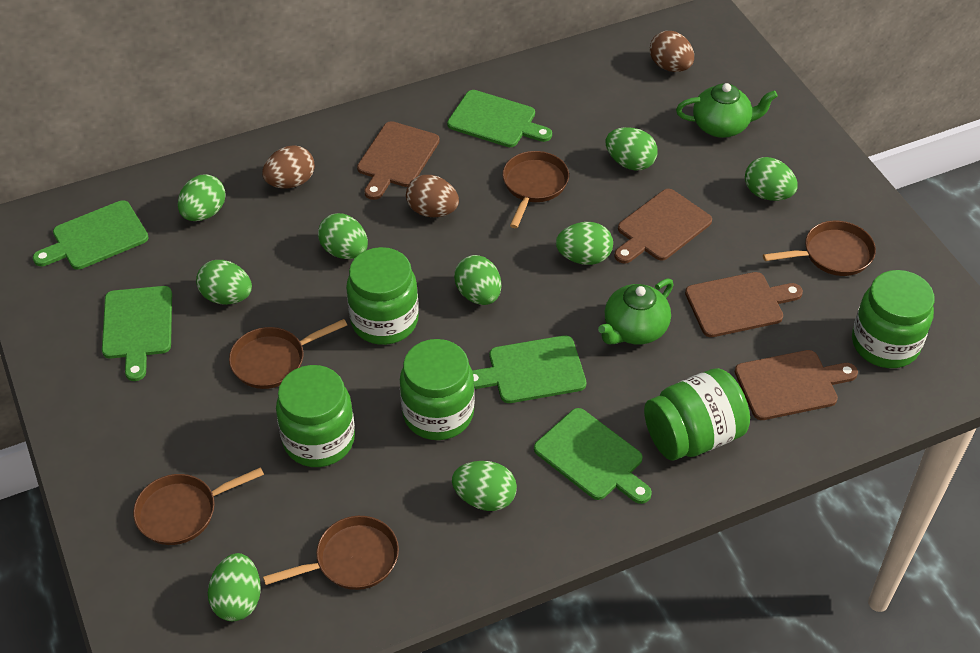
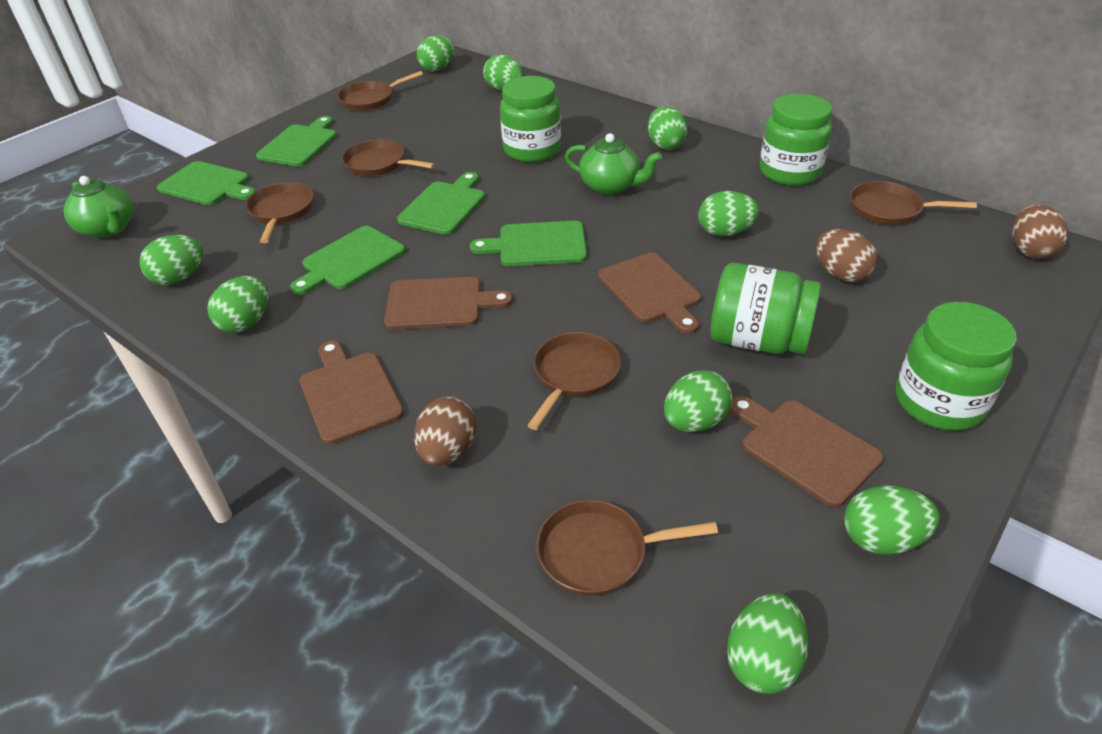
brown pan: [133,467,264,545] [229,319,347,389] [263,516,399,590] [502,151,569,228] [763,221,876,276] = 5 -> [245,182,314,243] [337,71,423,111] [342,140,435,176] [527,332,621,430] [536,500,718,596] [850,181,977,225] = 6
green jar: [276,365,355,467] [346,247,419,345] [400,339,475,440] [644,368,750,461] [852,270,935,368] = 5 -> [500,76,561,162] [711,263,821,354] [760,94,832,186] [896,302,1017,431] = 4

